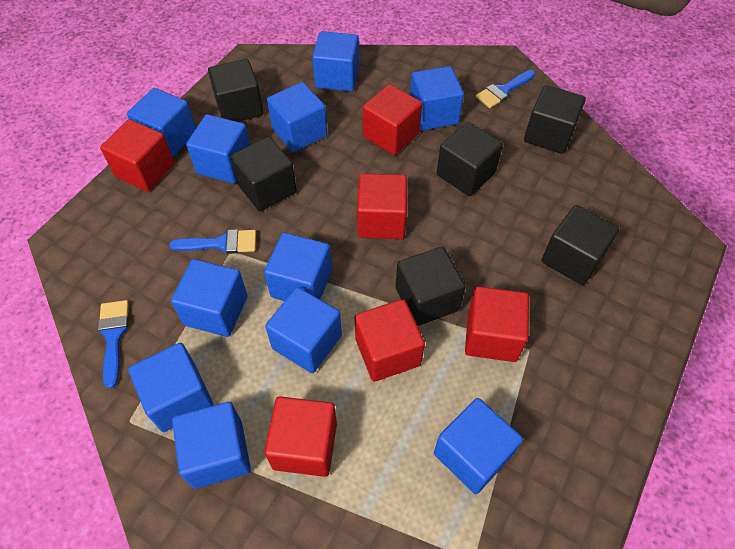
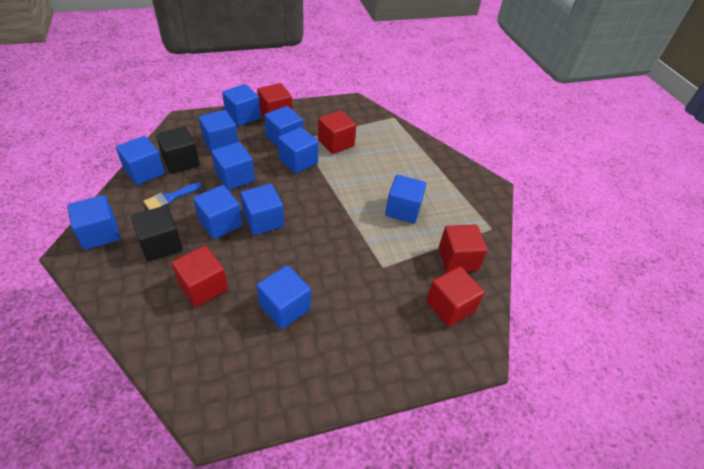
black cube: [208,59,263,122] [230,137,297,211] [395,247,466,326] [437,122,503,196] [524,85,586,154] [541,205,619,285] = 6 -> [131,205,183,261] [156,127,200,173] = 2
blue brush: [98,300,129,389] [169,229,256,254] [476,70,535,108] = 3 -> [143,182,202,210] = 1
red cube: [100,119,174,192] [265,397,337,477] [355,299,425,382] [357,173,407,239] [363,84,422,155] [465,286,529,362] = 6 -> [171,245,228,307] [257,83,292,118] [318,110,356,154] [426,266,485,327] [439,224,487,272] = 5

